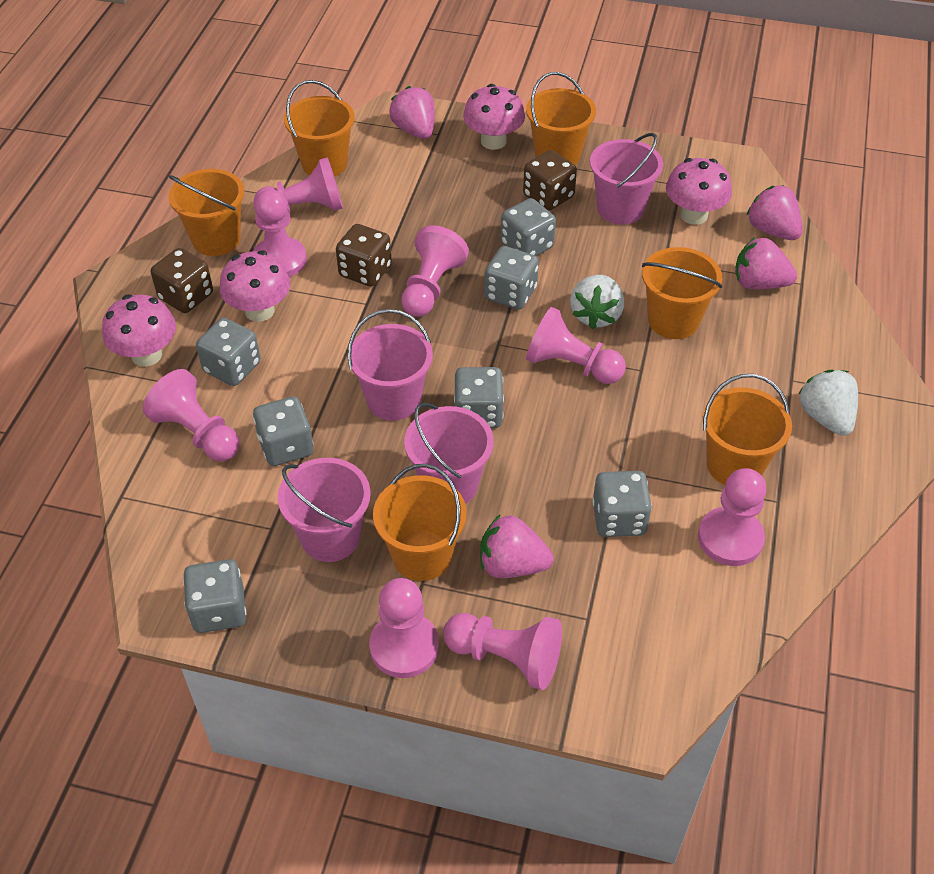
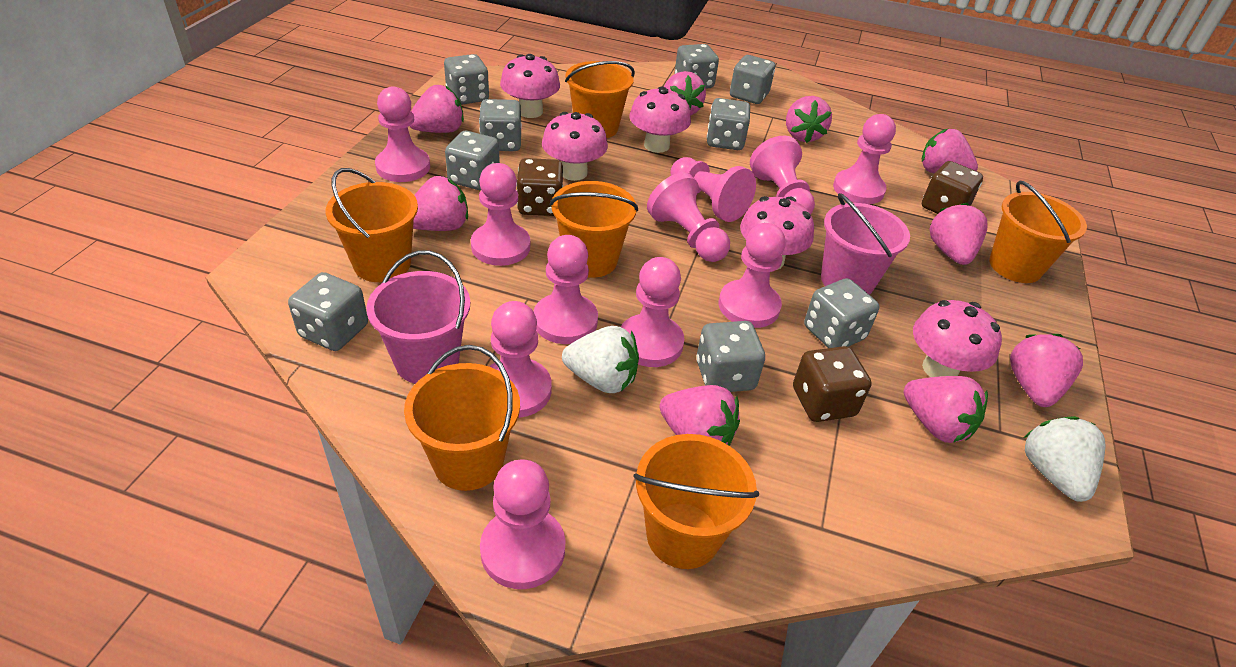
grey dice: [183,559,246,633] [196,318,260,386] [253,396,314,466] [454,367,504,428] [484,246,539,310] [501,198,556,256] [592,471,652,537] = 7 -> [288,272,368,351] [444,54,489,105] [445,131,500,190] [479,99,522,151] [675,44,719,89] [696,321,765,392] [707,98,750,150] [730,55,775,104] [804,278,880,348] = 9
pink bucket: [277,458,371,562] [347,309,433,421] [404,403,494,504] [590,133,663,225] = 4 -> [366,251,470,384] [821,193,910,295] = 2
pink mushroom: [102,294,176,367] [220,250,290,322] [463,84,525,150] [666,158,732,225] = 4 -> [500,54,560,118] [542,112,608,181] [629,86,691,153] [740,196,814,270] [913,300,1002,377] = 5
pink pawn: [143,369,239,461] [253,189,307,277] [254,157,343,213] [369,578,439,678] [401,225,469,317] [443,613,562,690] [526,307,626,384] [698,468,766,566] = 8 -> [375,87,430,182] [471,163,530,266] [480,459,566,589] [489,301,552,418] [533,235,598,344] [621,257,684,367] [647,172,730,262] [670,157,756,222] [719,223,786,328] [750,136,815,214] [833,114,896,204] = 11
pink strawberry: [389,86,435,139] [480,514,554,578] [735,237,797,289] [746,185,803,240] = 4 -> [410,85,464,133] [413,176,468,231] [660,385,740,446] [664,71,706,115] [786,96,832,143] [904,376,988,443] [922,129,978,173] [930,203,988,265] [1010,334,1083,407] = 9

